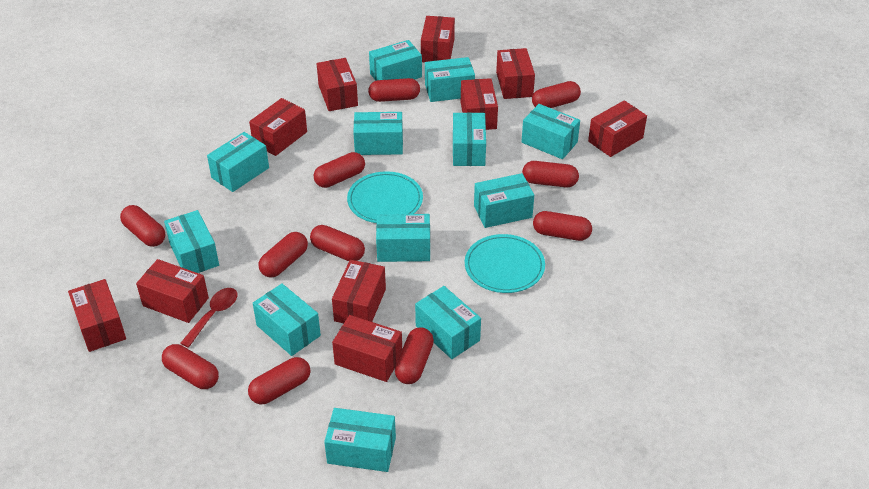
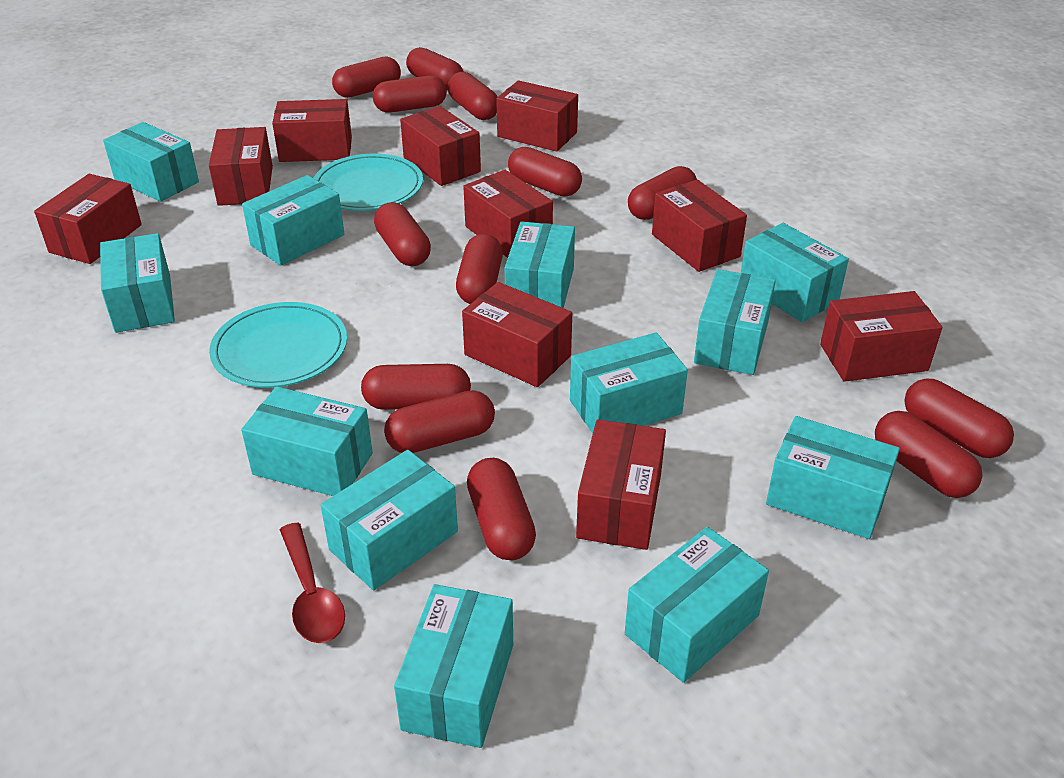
red capsule: [120,205,166,247] [162,344,219,389] [248,357,310,404] [259,232,308,278] [310,225,365,261] [314,152,365,188] [368,78,420,102] [395,327,434,384] [522,161,579,187] [532,81,581,108] [533,211,592,241] = 11 -> [332,56,401,98] [361,364,471,410] [373,75,447,113] [374,202,431,266] [384,390,495,453] [406,47,463,90] [448,72,498,120] [456,234,503,304] [467,458,536,560] [508,147,582,197] [628,166,697,220] [875,411,983,498] [904,379,1014,458] = 13

